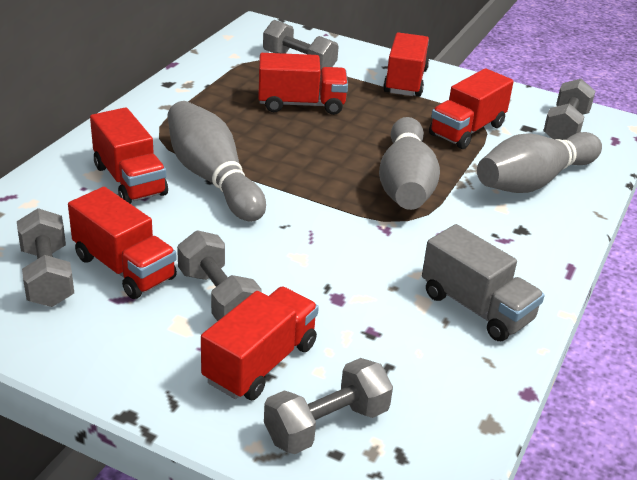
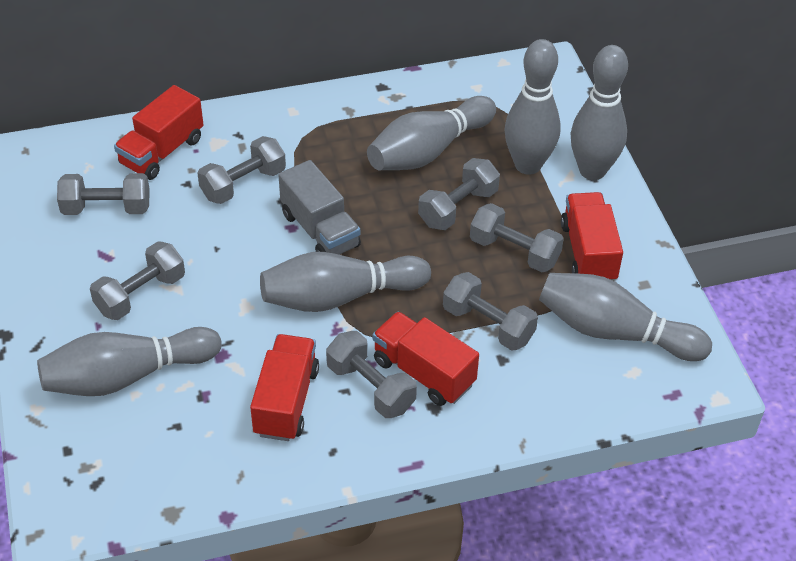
grey bowling pin: [168,101,266,222] [379,117,440,210] [477,132,602,193] = 3 -> [37,327,222,396] [260,252,431,312] [367,96,496,170] [504,39,561,175] [539,273,712,361] [570,45,628,180] = 6
grey dumbbell: [17,208,74,307] [177,230,262,321] [263,20,339,70] [264,358,393,454] [543,79,595,140] = 5 -> [57,173,149,215] [90,241,185,320] [197,136,286,204] [326,331,417,418] [418,158,500,230] [443,272,538,351] [470,203,564,272] = 7
red truck: [68,187,177,299] [90,107,168,204] [201,287,319,400] [258,53,348,115] [383,32,429,97] [429,68,514,149] = 6 -> [114,85,204,180] [250,334,319,441] [373,311,479,406] [561,192,623,280] = 4

